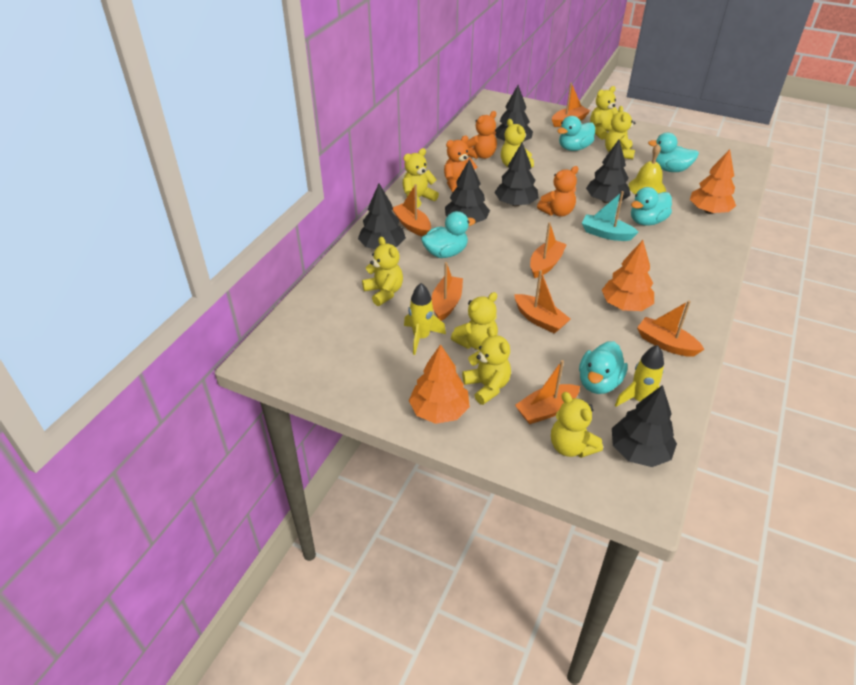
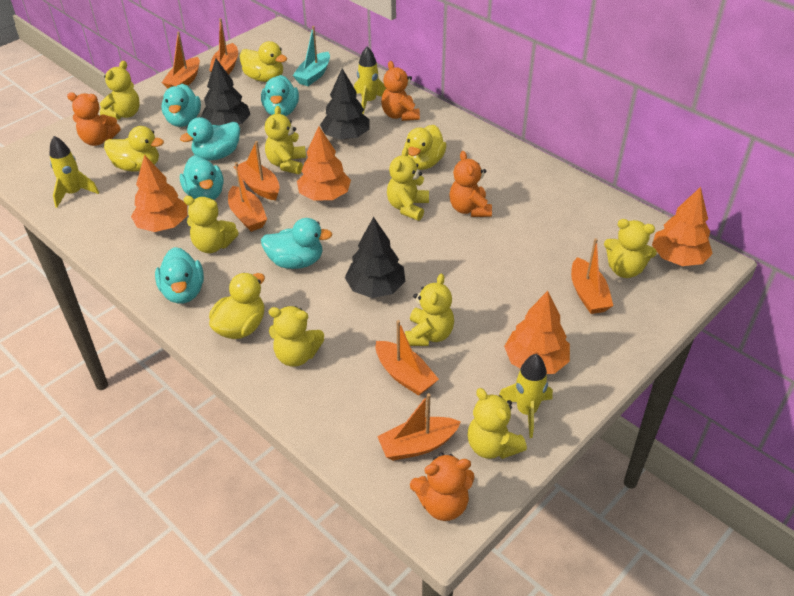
black tree: [358,184,406,249] [445,159,490,224] [494,142,539,207] [495,85,533,142] [586,140,630,203] [612,385,677,467] = 6 -> [201,58,251,126] [320,69,370,140] [345,217,406,298] = 3
orange teddy bear: [444,136,477,193] [466,111,497,159] [537,166,578,217] = 3 -> [67,92,121,146] [381,61,420,121] [410,452,474,521] [449,151,492,217] = 4
orange tree: [409,344,470,424] [602,240,654,311] [690,149,736,214] = 3 -> [131,155,187,232] [297,126,351,201] [504,291,570,374] [652,187,713,266] = 4
turquoise duck: [421,211,476,258] [557,116,595,151] [579,341,628,394] [631,187,672,226] [648,132,699,172] = 5 -> [155,247,204,304] [162,84,201,127] [180,117,240,160] [180,155,224,200] [261,75,299,116] [261,218,332,269] = 6
yellow bell: [628,144,666,194] = 1 -> none = 0
yellow duck: none = 0 -> [104,126,164,172] [209,273,265,339] [240,41,287,82] [404,125,447,170] = 4
yellow rocket: [404,283,446,355] [615,345,664,407] = 2 -> [50,136,99,208] [354,47,386,114] [499,354,553,438] = 3

